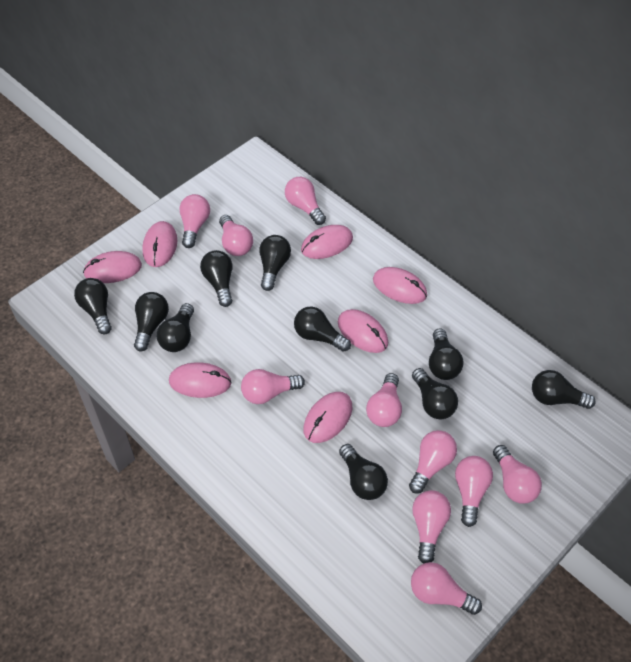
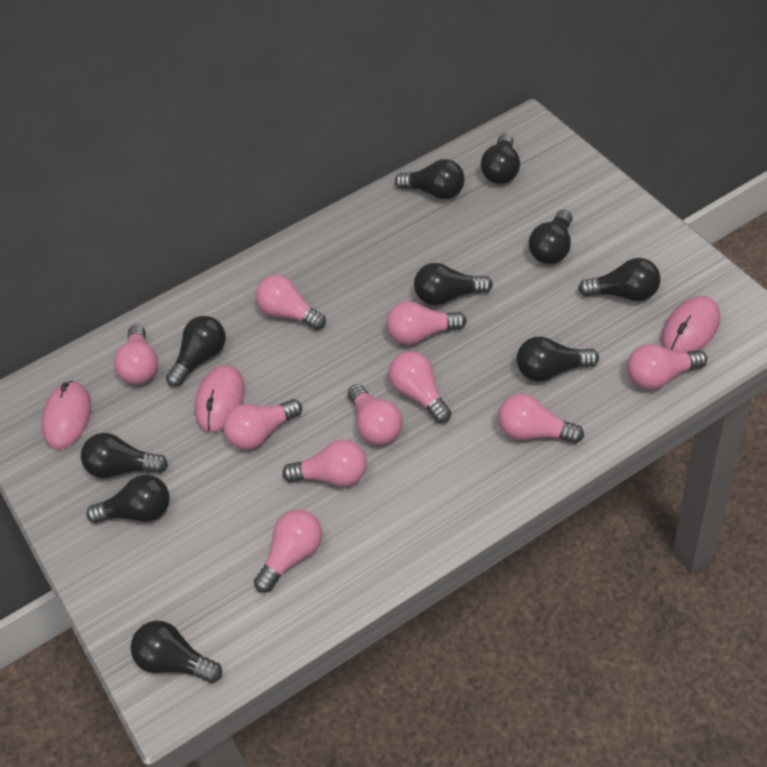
pink mouse: [83,251,142,283] [142,221,178,267] [169,362,231,398] [301,225,353,259] [303,392,352,443] [338,309,388,353] [373,267,427,304] = 7 -> [41,381,91,450] [194,365,245,433] [661,296,720,352] = 3

